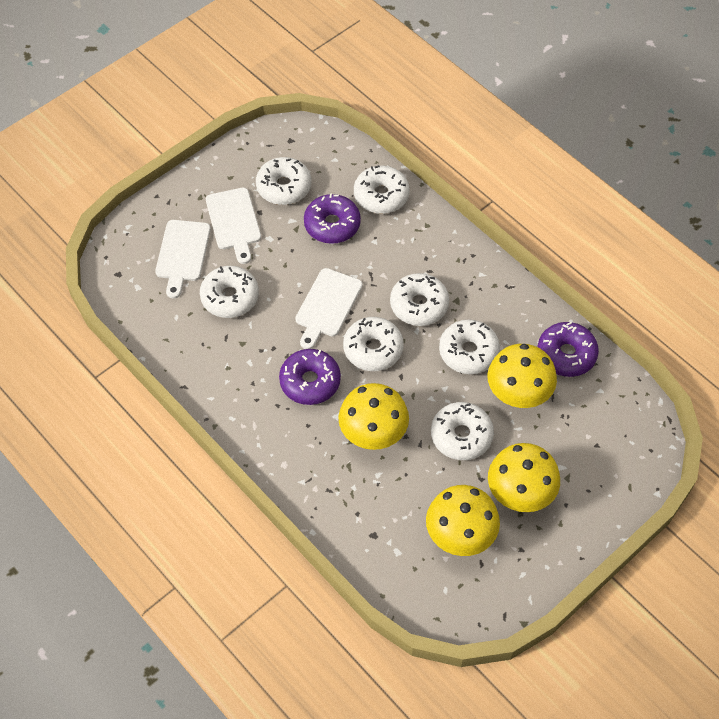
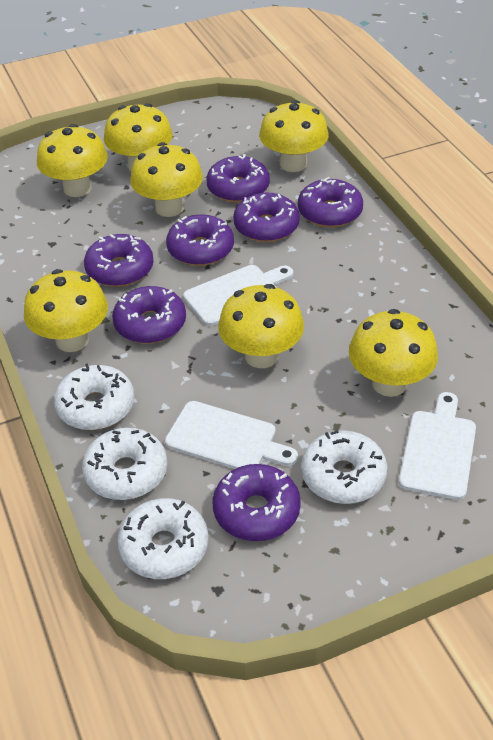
purple donut: [279,349,341,405] [304,193,361,244] [537,322,599,377] = 3 -> [84,234,154,287] [112,286,186,344] [166,214,234,266] [206,154,270,203] [212,464,301,541] [233,192,300,242] [298,177,363,227] = 7
white donut: [200,266,259,318] [256,157,311,205] [343,317,404,371] [354,165,410,214] [390,273,449,326] [431,402,494,460] [439,320,500,374] = 7 -> [54,363,134,430] [82,428,168,500] [117,498,208,579] [301,430,387,504] = 4
yellow mushroom: [338,383,409,450] [426,485,500,556] [488,344,557,408] [488,443,560,512] = 4 -> [24,269,108,352] [37,124,108,197] [104,103,173,171] [130,142,203,217] [218,284,304,368] [259,100,329,172] [349,309,438,397] = 7

